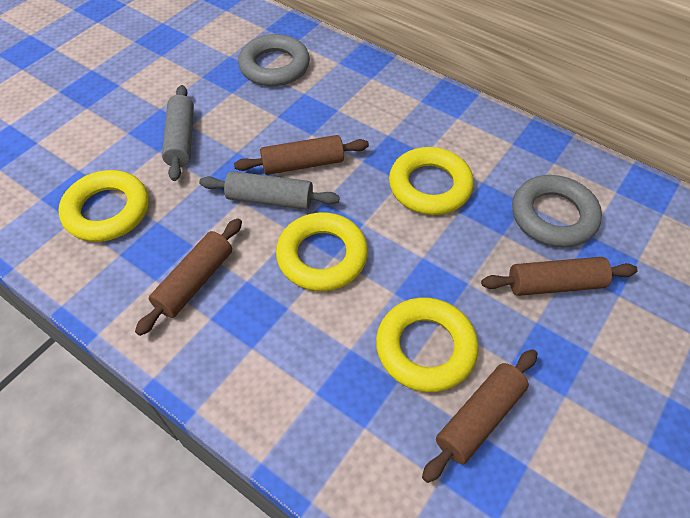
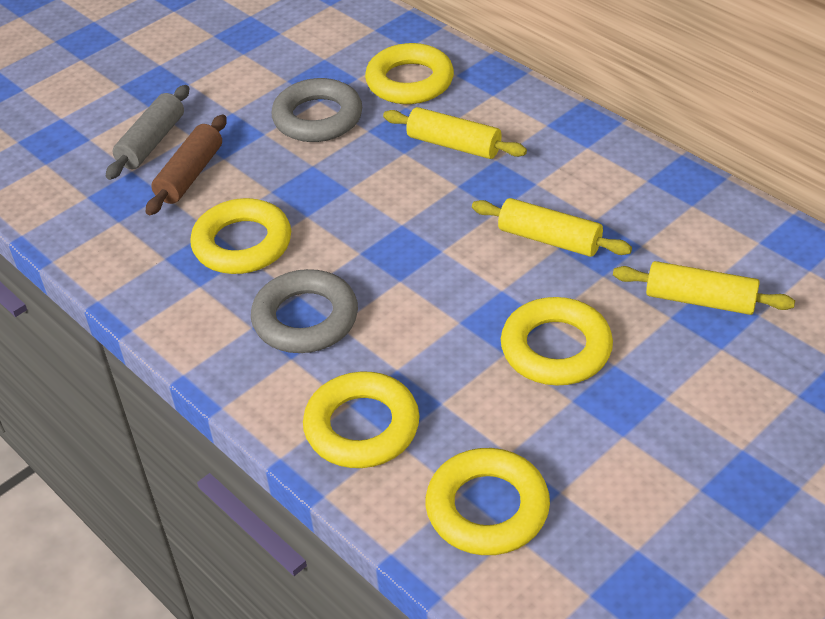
brown rolling pin: [135,218,242,336] [234,135,369,175] [422,349,537,483] [481,257,638,296] = 4 -> [145,115,227,215] = 1
grey rolling pin: [162,85,194,181] [199,171,340,210] = 2 -> [106,85,189,180] = 1
yellow ring: [58,170,148,242] [276,212,368,291] [376,298,478,392] [389,147,474,215] = 4 -> [190,198,291,274] [303,372,420,468] [365,43,454,104] [426,448,550,555] [501,297,613,385] = 5
yellow rolling pin: none = 0 -> [383,107,527,159] [472,198,632,257] [613,261,795,315] = 3

